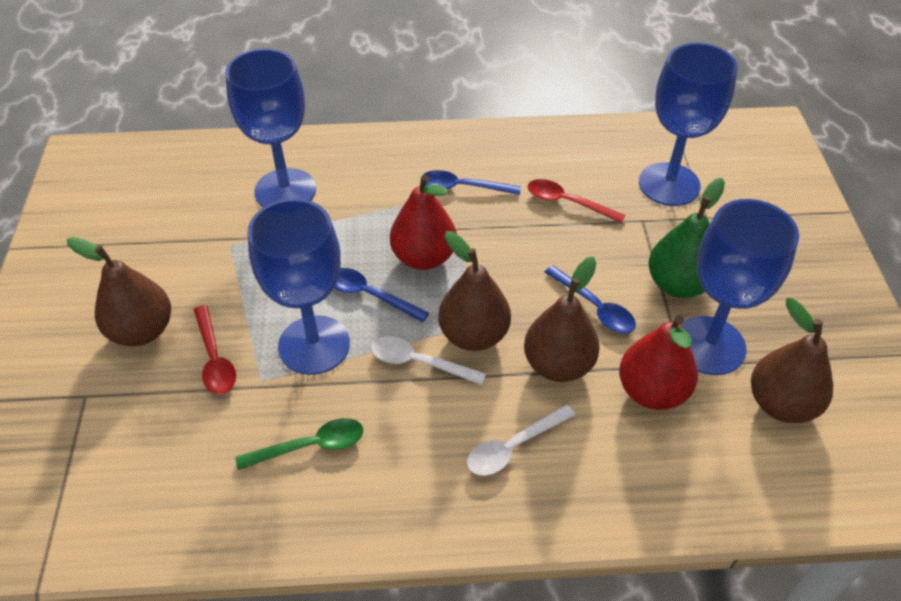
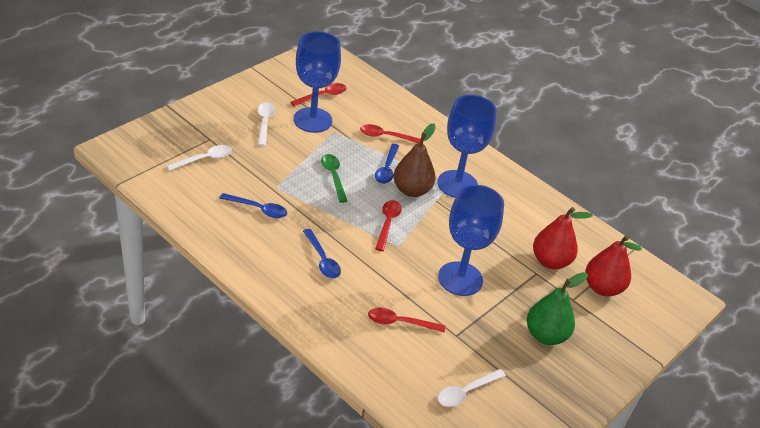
blue goblet: [225,48,316,207] [247,198,350,375] [639,43,738,206] [680,199,799,375] = 4 -> [294,31,341,133] [438,95,497,198] [438,185,504,296] = 3
brown pear: [67,237,171,346] [438,231,511,351] [524,257,600,382] [751,298,833,423] = 4 -> [393,124,436,197] = 1
red spoon: [194,305,236,394] [528,179,625,223] = 2 -> [291,83,346,106] [360,124,421,143] [368,307,445,332] [375,200,402,251] = 4
white spoon: [371,336,486,385] [467,405,576,476] = 2 -> [166,145,232,171] [258,102,275,146] [438,369,506,407] = 3

